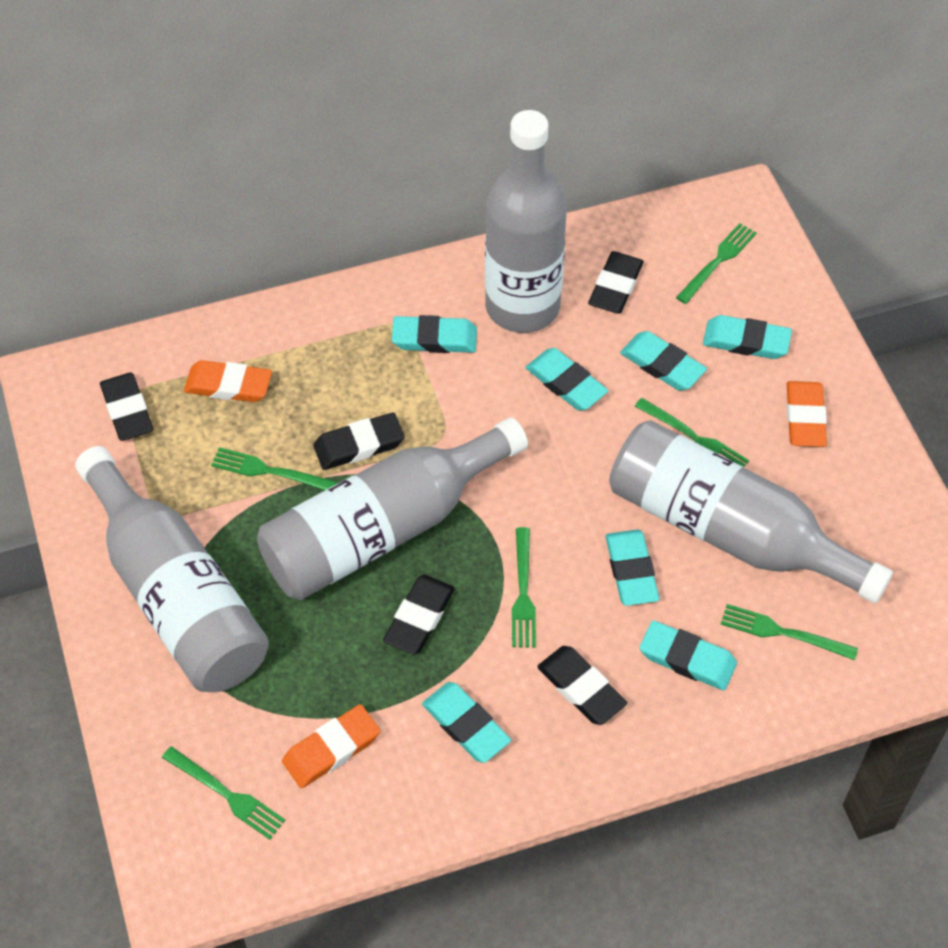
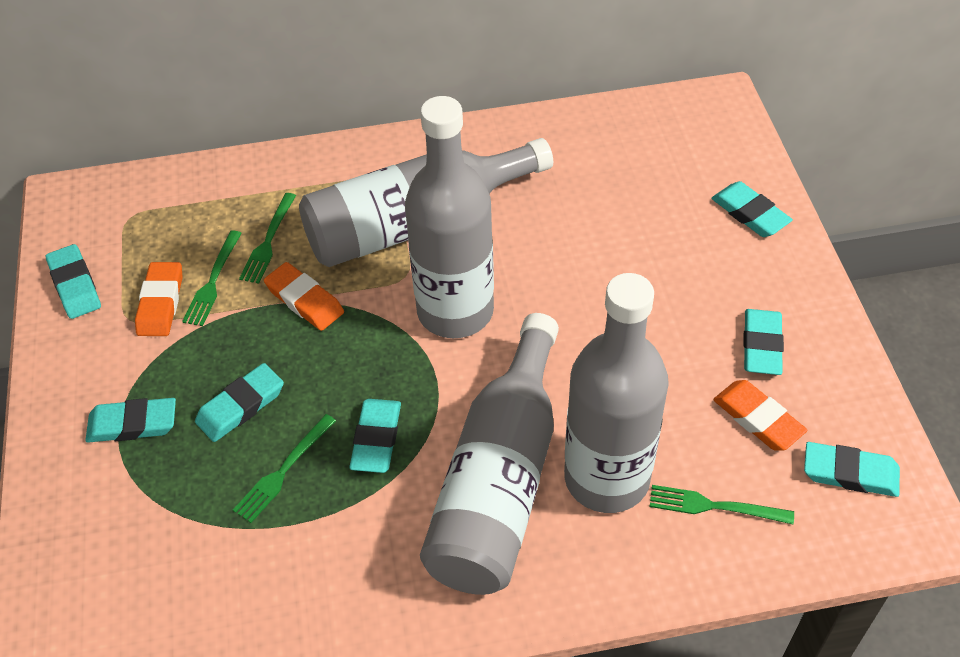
black eraser: [100,372,153,441] [313,412,405,470] [383,575,455,655] [537,646,627,725] [588,251,644,313] = 5 -> none = 0
green fork: [162,746,286,840] [211,447,338,490] [512,527,536,647] [635,398,749,467] [676,223,757,304] [721,604,858,660] = 6 -> [182,230,242,326] [233,414,336,523] [239,193,296,284] [649,485,794,524] = 4

